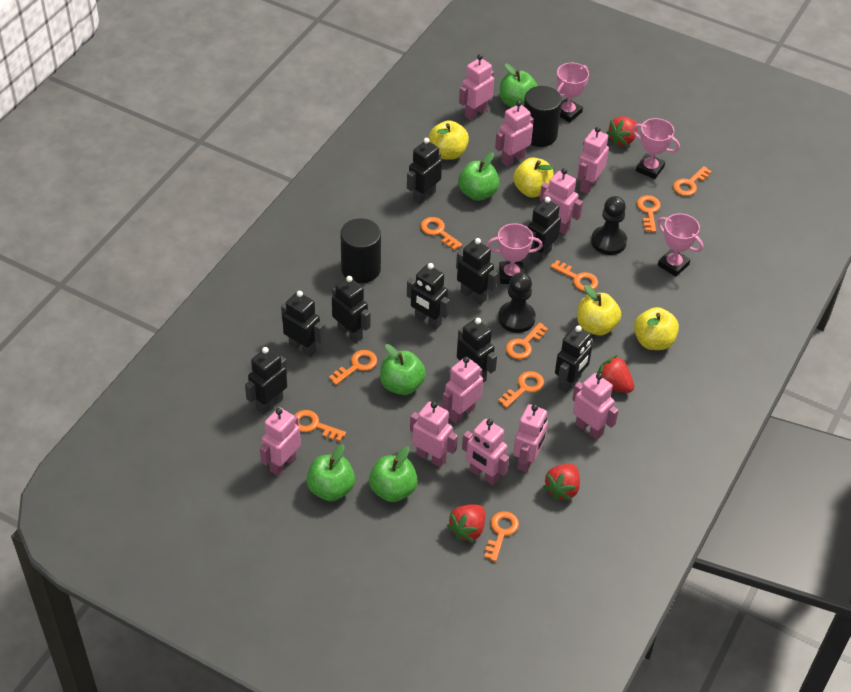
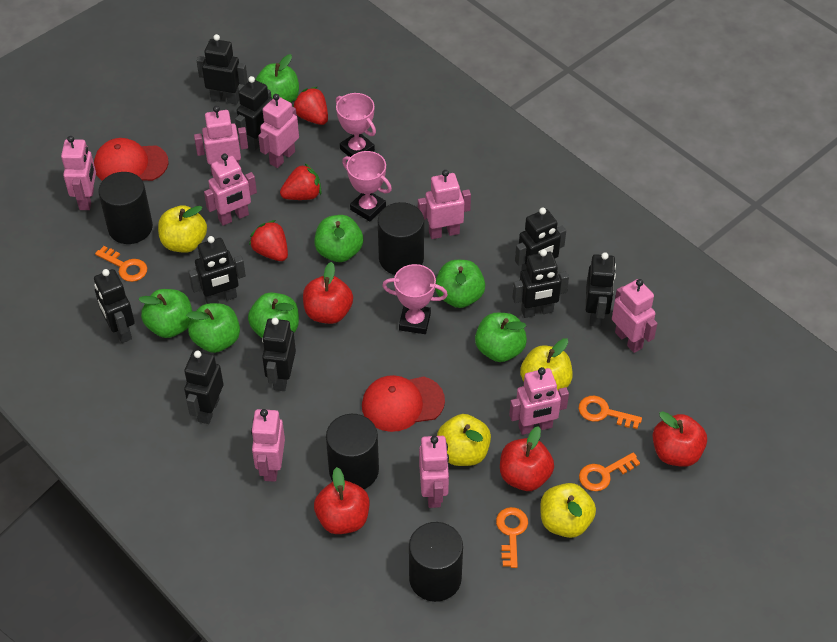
black cylinder: [341,218,381,283] [524,86,562,147] = 2 -> [98,172,153,244] [326,414,379,489] [378,202,424,275] [409,522,463,602] = 4
black pawn: [498,272,536,333] [591,196,627,255] = 2 -> none = 0
green apple: [306,444,355,501] [369,446,418,502] [380,344,426,395] [458,152,499,201] [500,63,537,107] = 5 -> [138,289,192,338] [186,303,240,353] [248,293,299,338] [255,54,299,103] [314,215,363,262] [435,260,485,308] [475,313,527,362] = 7
orange key: [295,410,346,442] [329,350,377,385] [421,217,462,250] [484,511,519,562] [498,371,544,408] [506,322,548,359] [551,260,598,292] [637,195,661,232] [673,166,712,196] = 9 -> [95,246,147,282] [496,507,528,568] [579,396,642,429] [579,452,640,491] = 4
pink robot: [260,407,301,476] [410,402,458,467] [442,357,483,424] [459,54,494,120] [462,419,509,485] [495,101,534,166] [513,404,548,472] [540,168,583,235] [572,373,619,440] [577,127,609,194] = 10 -> [61,136,96,210] [194,106,248,175] [204,154,257,226] [251,409,285,482] [258,94,299,168] [418,170,471,239] [419,436,449,508] [509,367,569,435] [612,279,658,353] = 9
pink trophy: [487,223,543,284] [557,63,589,123] [632,118,680,179] [657,213,703,277] = 4 -> [336,93,376,157] [342,151,392,221] [382,264,448,334] = 3
red apple: none = 0 -> [303,262,353,324] [314,467,369,534] [500,426,554,491] [653,411,707,467] = 4
red cap: none = 0 -> [94,138,169,181] [362,375,445,432] = 2
red strawberry: [447,504,485,542] [543,464,580,500] [597,355,634,393] [606,116,638,146] = 4 -> [249,220,288,261] [280,164,322,200] [293,87,328,125] = 3

